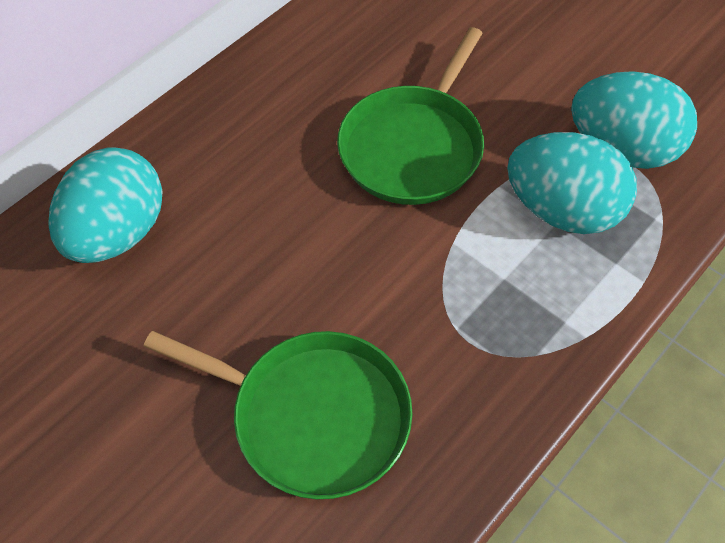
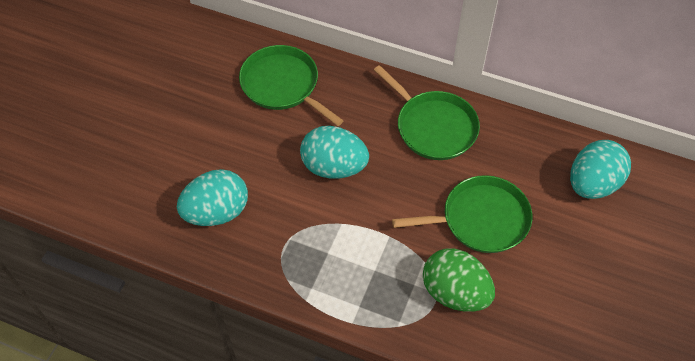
green egg: none = 0 -> [423,248,495,312] = 1
green pan: [144,331,412,499] [337,27,484,205] = 2 -> [239,45,344,126] [374,65,480,160] [392,175,532,253] = 3

